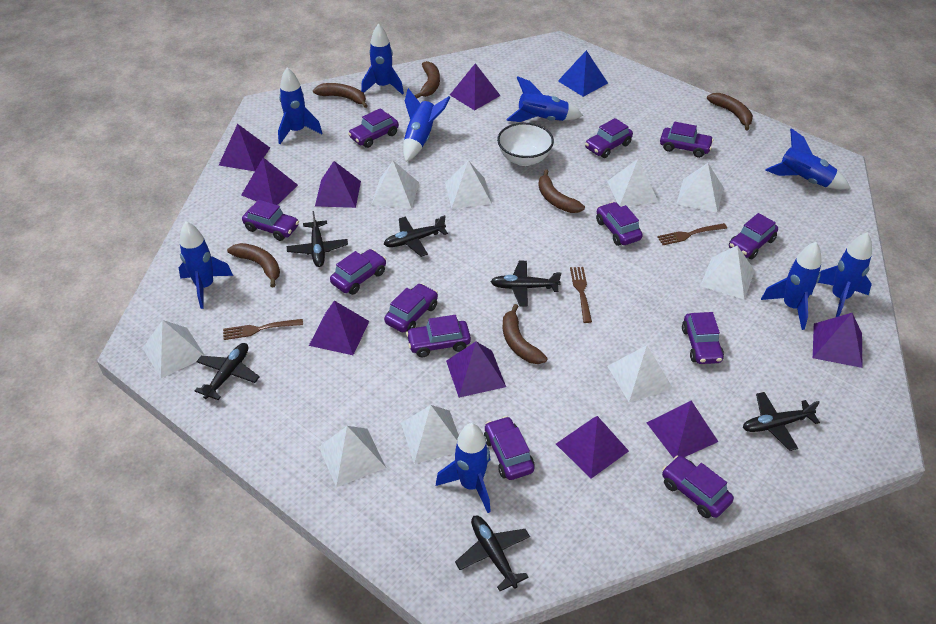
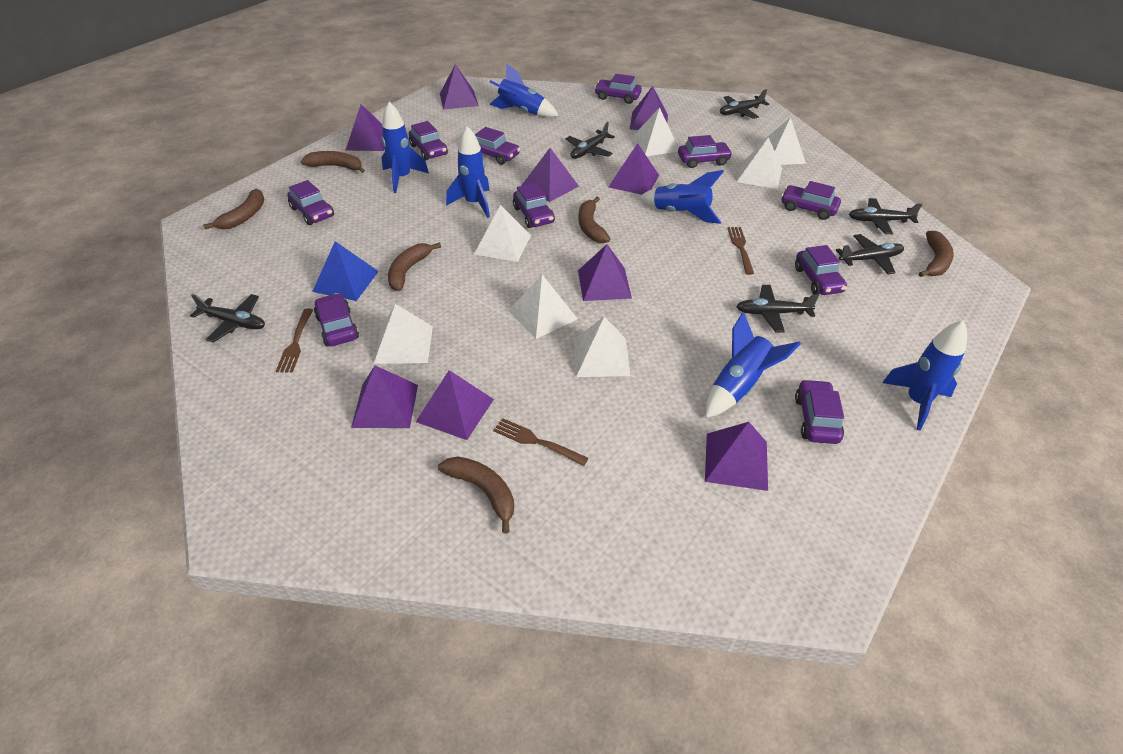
blue rocket: [179,221,233,309] [278,67,322,144] [361,24,404,95] [403,88,450,162] [436,423,491,513] [506,76,583,122] [761,242,821,330] [765,128,850,189] [817,232,872,317] = 9 -> [382,102,429,193] [446,126,490,218] [489,63,559,117] [638,170,724,224] [705,312,801,418] [882,320,967,430] = 6
purple car: [242,200,299,241] [330,249,386,295] [348,108,399,148] [384,283,438,332] [406,315,471,357] [484,416,535,480] [585,118,633,158] [596,202,643,246] [660,121,714,158] [662,455,734,518] [682,312,724,364] [729,213,778,259] = 12 -> [287,180,334,225] [314,293,359,347] [409,121,448,160] [475,127,520,165] [513,183,555,228] [594,74,642,104] [678,135,733,168] [781,181,841,220] [795,245,847,295] [795,379,844,444] = 10
white bowl: [497,123,554,166] = 1 -> none = 0
white pyramid: [143,320,205,378] [319,426,386,487] [371,161,419,209] [401,405,459,464] [445,160,492,209] [607,159,658,207] [607,345,673,402] [676,163,724,213] [700,246,755,300] = 9 -> [374,304,433,364] [474,205,531,262] [508,275,577,339] [574,317,631,377] [631,107,679,156] [737,137,782,189] [757,117,806,165] = 7

